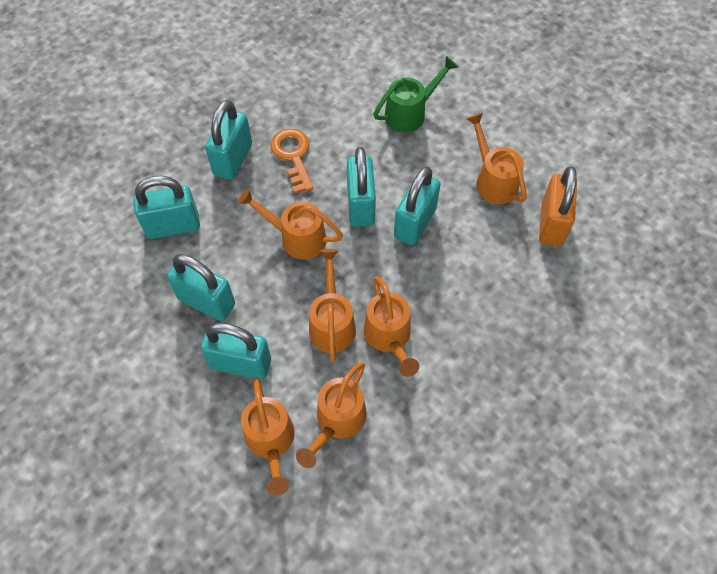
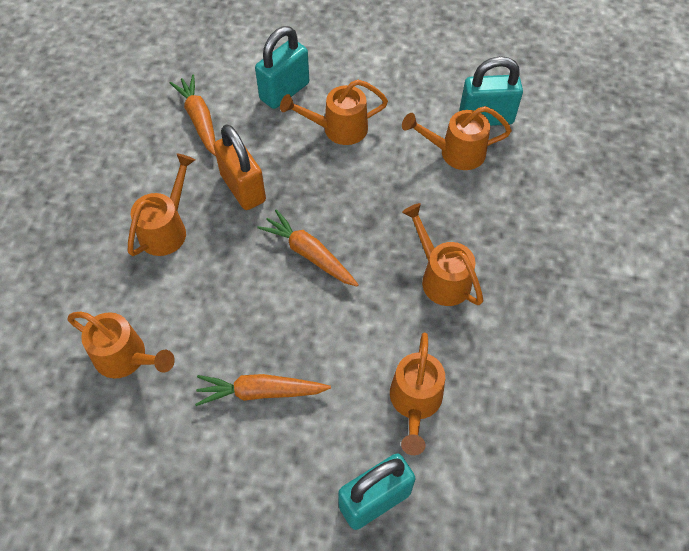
green watering can: [373,56,458,133] = 1 -> none = 0
orange carrot: none = 0 -> [170,75,216,156] [195,374,331,406] [257,209,359,287] = 3
orange key: [271,129,314,194] = 1 -> none = 0
turquoise padlock: [133,176,200,239] [167,254,235,321] [201,323,271,380] [205,100,252,180] [347,147,376,227] [394,166,441,245] = 6 -> [255,26,309,109] [338,453,416,530] [459,56,523,126] = 3

